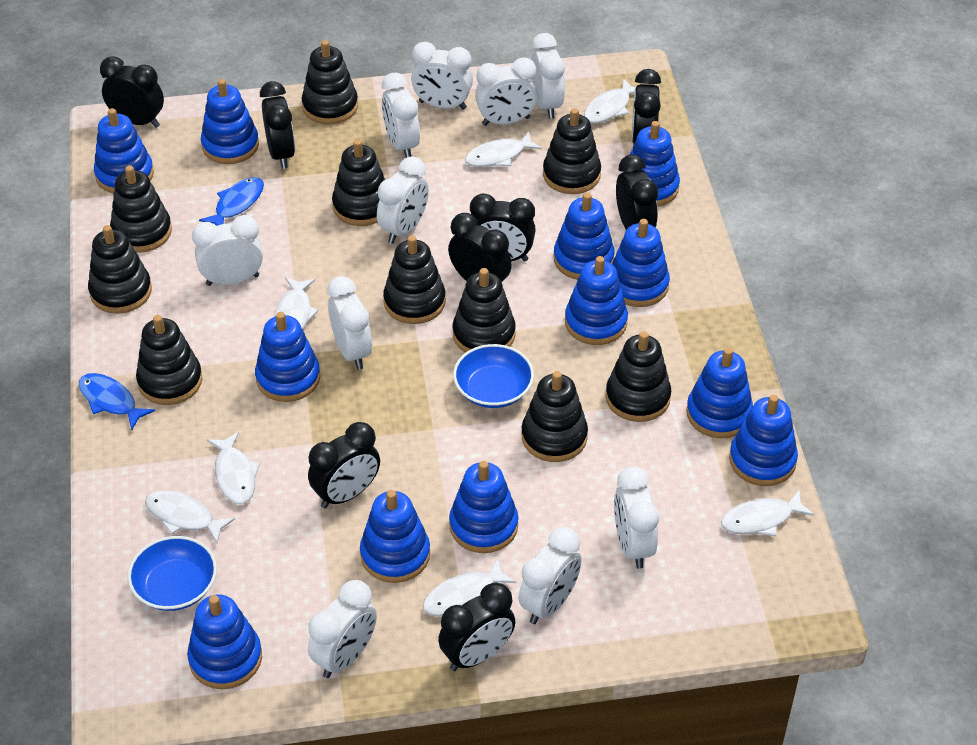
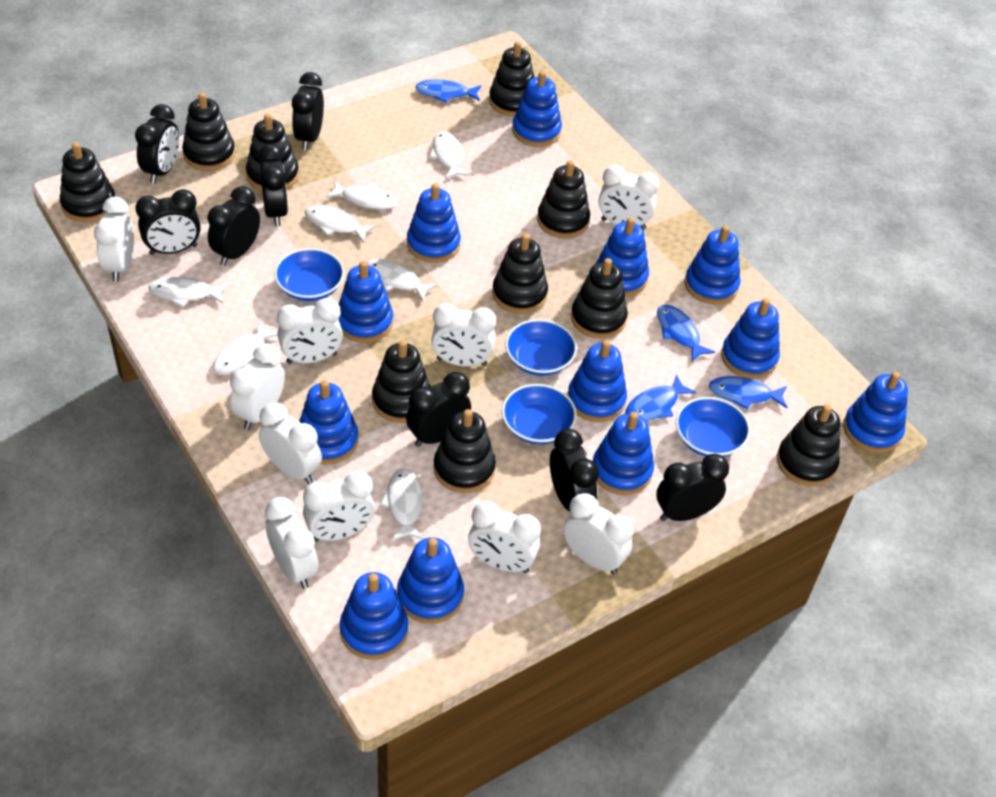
blue bowl: [128,536,217,611] [453,344,534,408] = 2 -> [274,248,344,301] [502,384,577,444] [505,319,577,376] [676,397,750,457] = 4
blue fish: [79,373,155,430] [199,177,264,226] = 2 -> [415,79,481,103] [625,374,696,421] [657,305,715,362] [709,376,787,409] = 4

